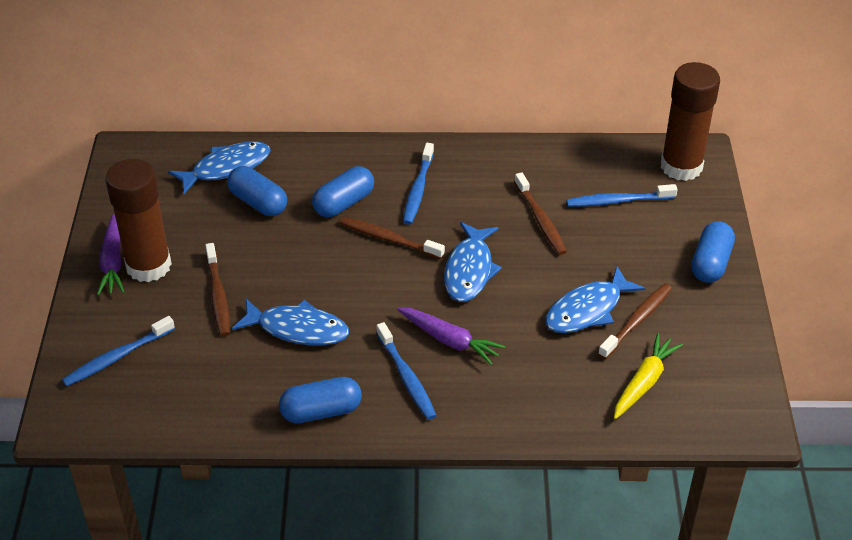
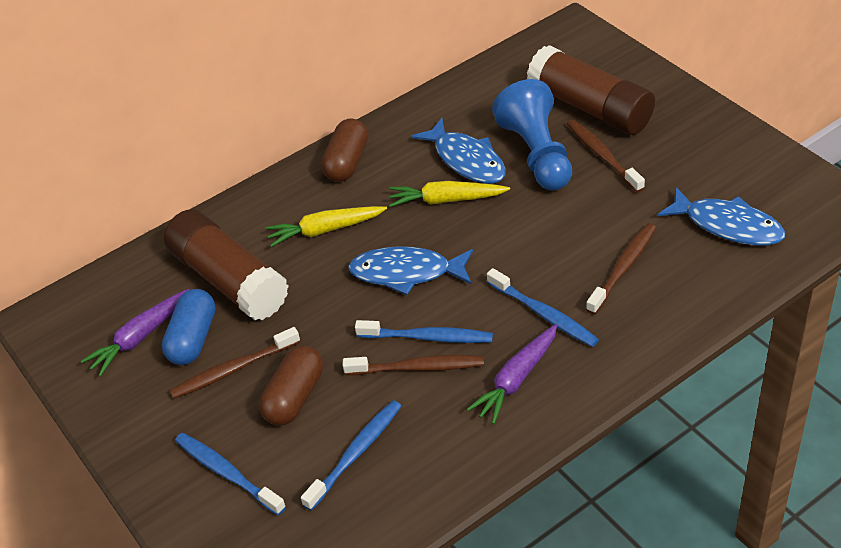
blue capsule: [227,166,287,216] [279,377,362,423] [312,166,374,217] [691,221,735,283] = 4 -> [162,289,216,365] = 1
blue fish: [168,141,271,194] [232,299,349,345] [444,222,502,302] [545,266,645,333] = 4 -> [348,246,473,295] [411,118,506,184] [658,187,785,246] = 3
blue pawn: none = 0 -> [492,79,572,191] = 1
brown capsule: none = 0 -> [259,346,323,426] [321,119,368,182] = 2
yellow carrot: [614,333,683,419] = 1 -> [265,206,387,247] [389,181,510,207] = 2

